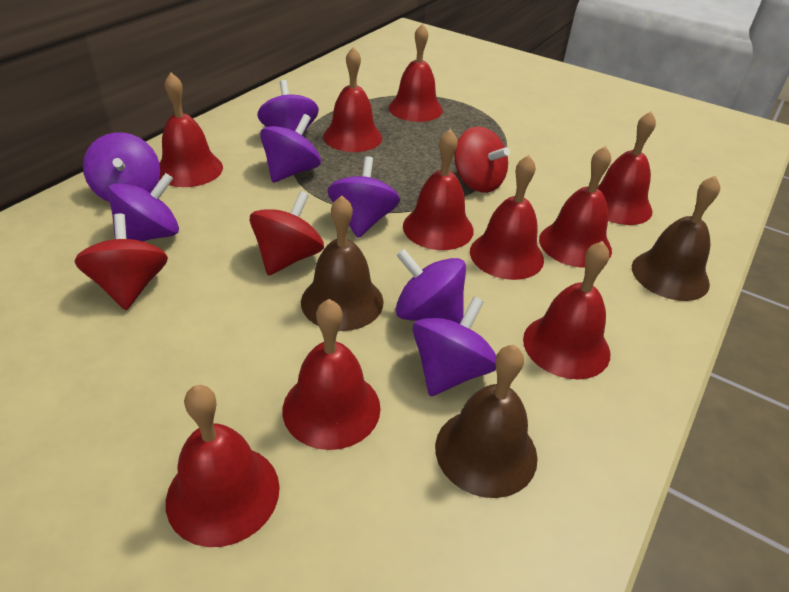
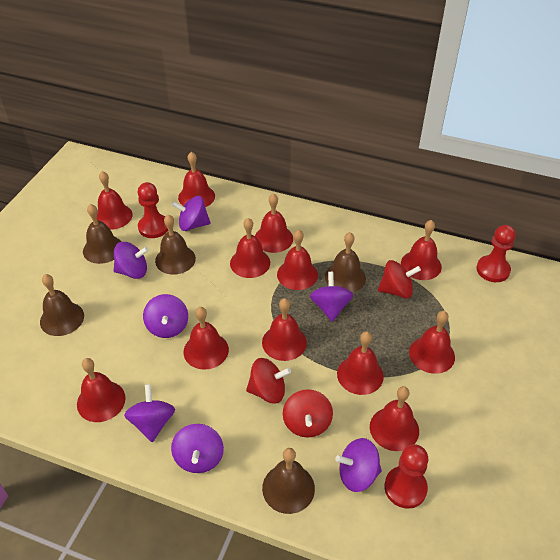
brown bell: [301,195,384,331] [435,345,538,498] [632,176,720,301] = 3 -> [40,274,84,336] [83,204,121,264] [155,215,196,275] [262,448,315,514] [325,232,366,292] = 5
red bell: [159,73,223,187] [166,385,280,547] [282,299,381,450] [323,47,382,152] [389,24,443,122] [403,129,474,250] [470,155,544,280] [523,241,610,379] [539,146,612,268] [597,112,656,225] = 10 -> [77,358,125,422] [97,171,133,230] [178,152,215,207] [184,307,229,370] [230,218,270,278] [255,193,293,253] [262,298,307,361] [277,230,318,290] [337,331,384,395] [370,386,419,451] [401,220,442,280] [409,311,455,374] = 12
red pawn: none = 0 -> [138,182,168,238] [384,444,428,509] [476,225,516,282] = 3

